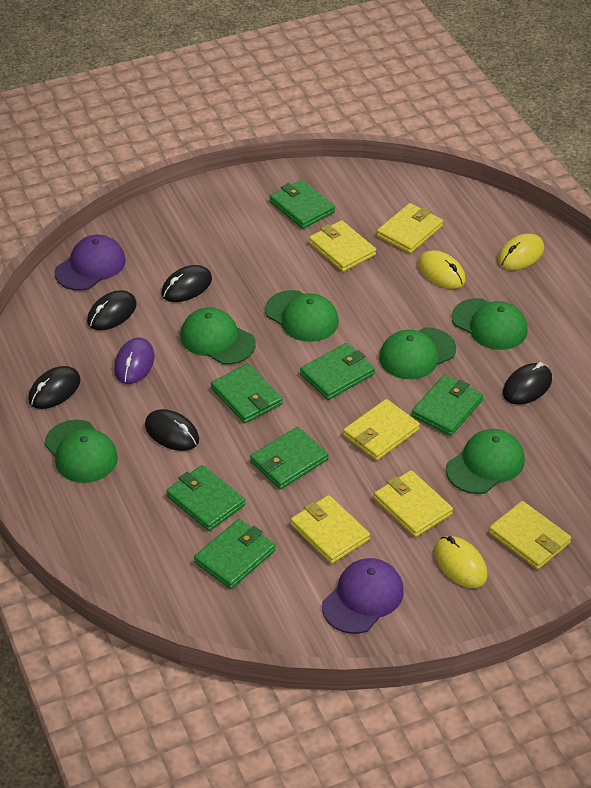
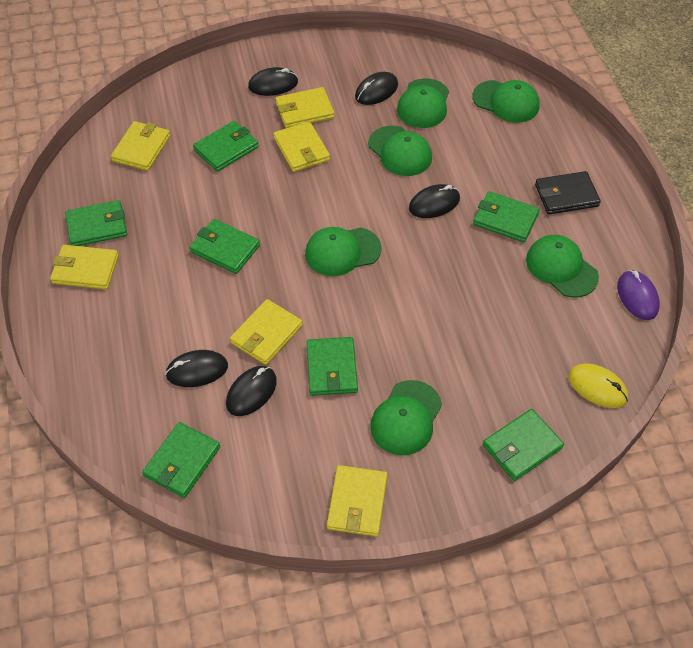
black wallet: none = 0 -> [535,171,601,215] = 1
purple cap: [54,235,126,291] [322,558,404,634] = 2 -> none = 0
yellow mouse: [418,250,466,289] [434,536,487,588] [498,233,544,270] = 3 -> [569,363,628,408] = 1

